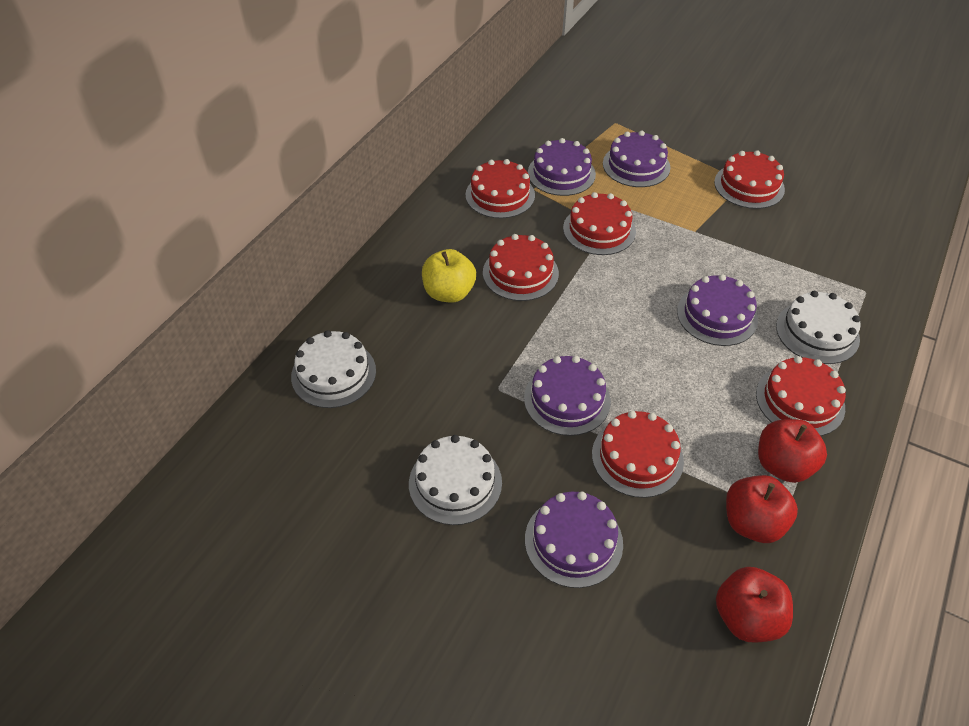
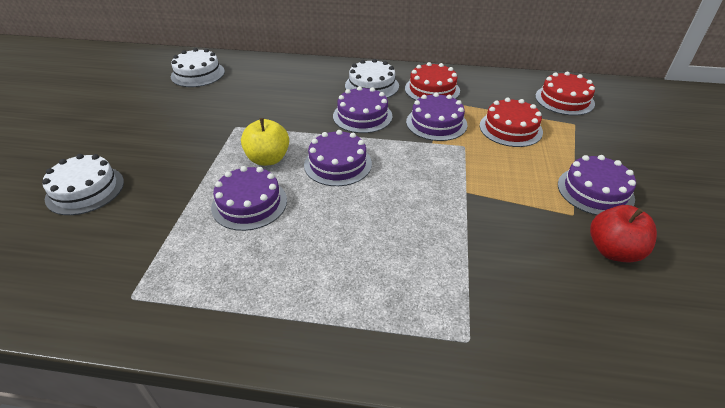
red apple: [716,567,793,643] [726,475,798,543] [758,419,827,483] = 3 -> [590,205,657,262] = 1
red cake: [465,159,535,218] [483,234,559,301] [563,192,636,255] [592,411,684,498] [714,150,785,209] [756,356,846,436] = 6 -> [405,62,460,100] [480,98,543,147] [535,72,595,115] = 3

